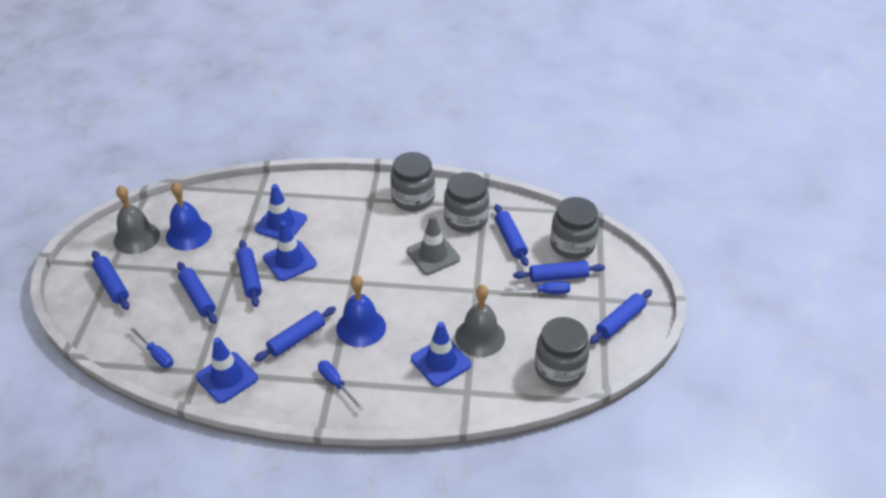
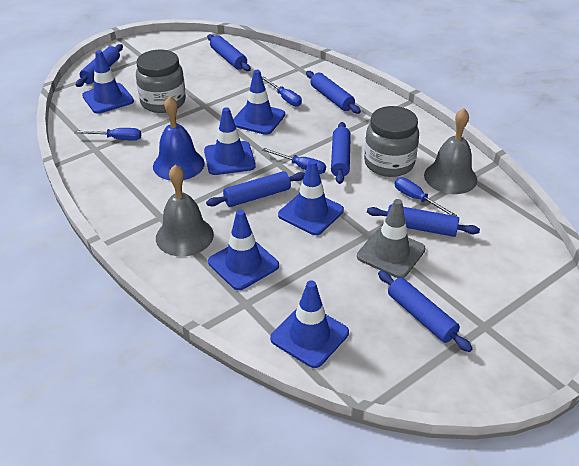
blue bell: [166,182,212,250] [336,275,386,347] = 2 -> [153,96,205,180] = 1
blue screwdriver: [129,326,173,368] [318,361,363,410] [505,281,570,294] = 3 -> [74,128,141,141] [262,76,302,107] [262,148,326,174] [395,177,457,216] = 4
blue traffic cone: [196,337,258,403] [255,184,307,240] [263,221,317,281] [411,322,471,387] = 4 -> [82,50,134,114] [204,107,256,175] [208,210,279,290] [233,70,285,135] [270,280,349,368] [278,160,344,235] = 6
grey jar: [391,152,435,211] [444,172,489,233] [535,317,590,387] [550,197,599,259] = 4 -> [136,50,186,113] [364,106,419,177] = 2

